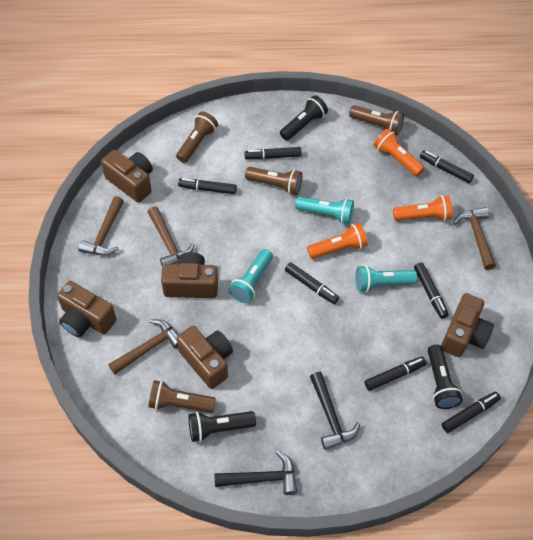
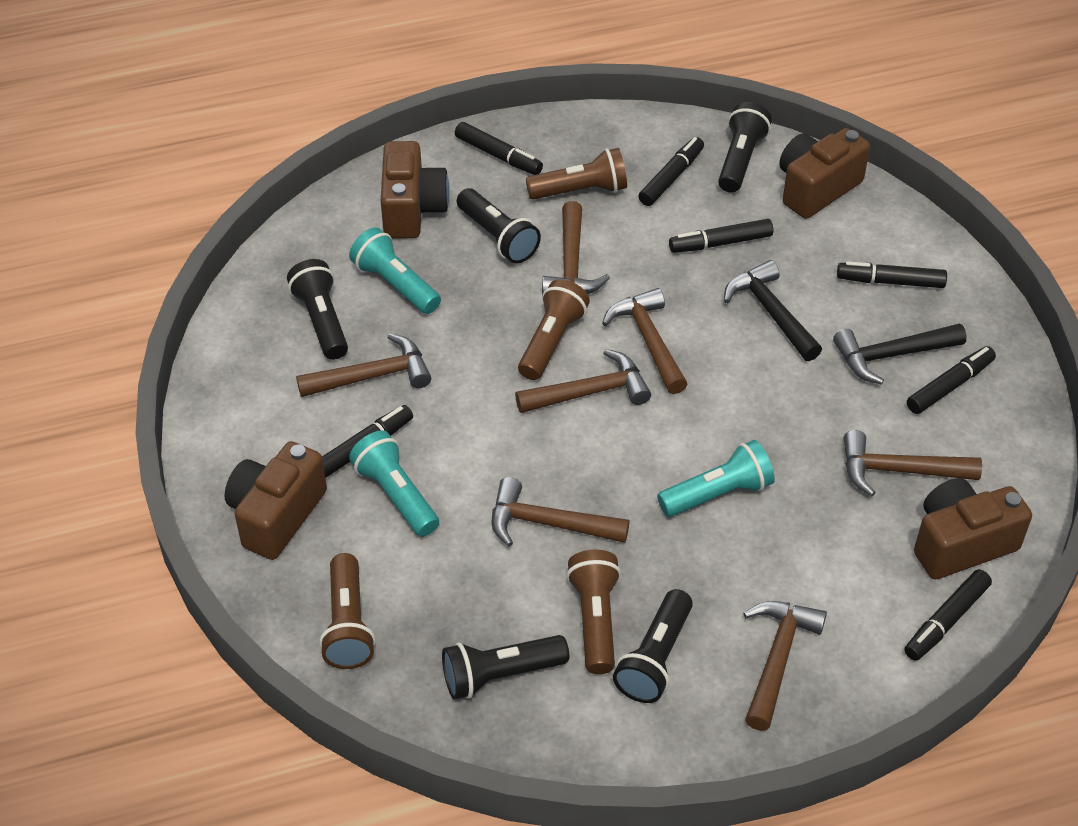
black flashlight: [188,411,256,442] [280,95,328,141] [428,344,463,409] = 3 -> [287,259,348,360] [442,635,569,699] [457,188,541,263] [613,589,693,703] [718,102,772,193] = 5
brown camera: [57,281,117,338] [101,150,153,203] [161,252,218,298] [177,326,233,389] [441,293,494,357] = 5 -> [224,441,327,560] [381,141,450,239] [780,128,870,219] [914,478,1032,580] = 4
brown hammer: [78,196,124,256] [108,319,178,374] [148,207,195,267] [453,207,496,270] = 4 -> [296,333,431,397] [491,477,630,546] [515,349,651,413] [542,201,610,295] [602,288,687,394] [743,601,827,731] [844,430,982,496] = 7
orange flashlight: [307,223,368,259] [374,129,424,176] [393,195,452,221] = 3 -> none = 0

